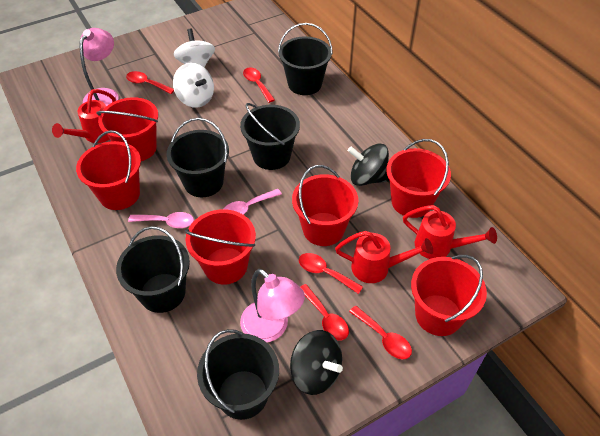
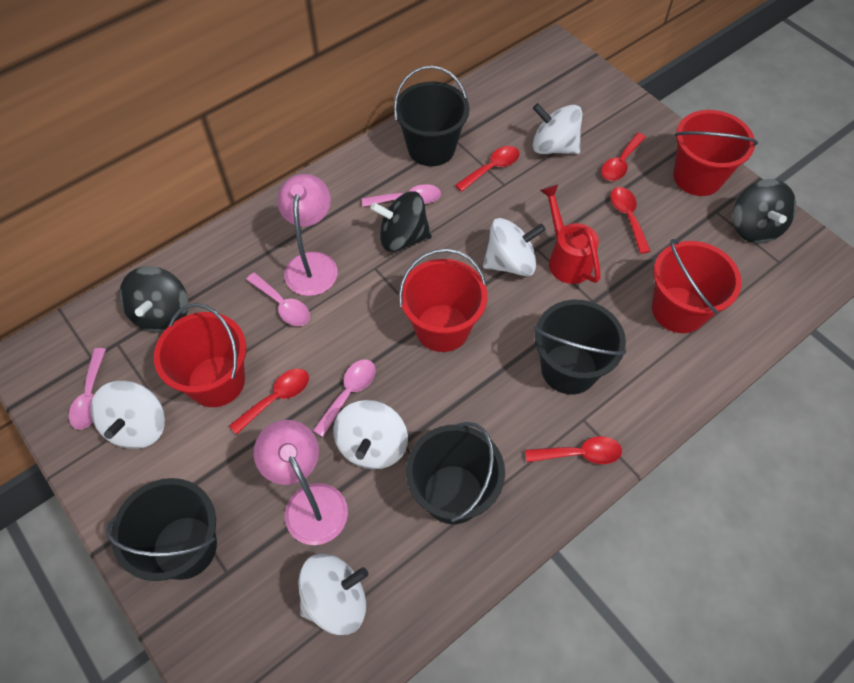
black bucket: [116,226,190,313] [166,118,229,197] [197,329,279,420] [240,103,300,170] [278,23,333,95] = 5 -> [106,478,217,581] [394,66,470,166] [406,422,505,524] [534,300,626,394] = 4
black spinning top: [290,330,343,395] [348,144,390,186] = 2 -> [119,266,188,333] [371,191,432,252] [733,179,796,244] = 3
pink spoon: [128,212,194,228] [224,189,282,215] = 2 -> [69,348,106,430] [246,273,310,326] [313,360,376,437] [362,184,441,207] = 4
red bucket: [76,130,141,210] [96,97,158,161] [185,209,256,284] [292,165,358,246] [386,139,451,218] [411,255,487,336] = 6 -> [154,303,246,407] [399,249,487,352] [652,239,742,333] [673,110,758,196] = 4
red watering can: [52,89,116,143] [335,231,433,283] [403,205,497,259] = 3 -> [540,184,600,284] = 1
white spinning top: [173,29,215,68] [173,63,214,108] = 2 -> [91,381,165,449] [298,554,368,635] [333,400,408,469] [483,218,546,276] [533,103,582,154] = 5

